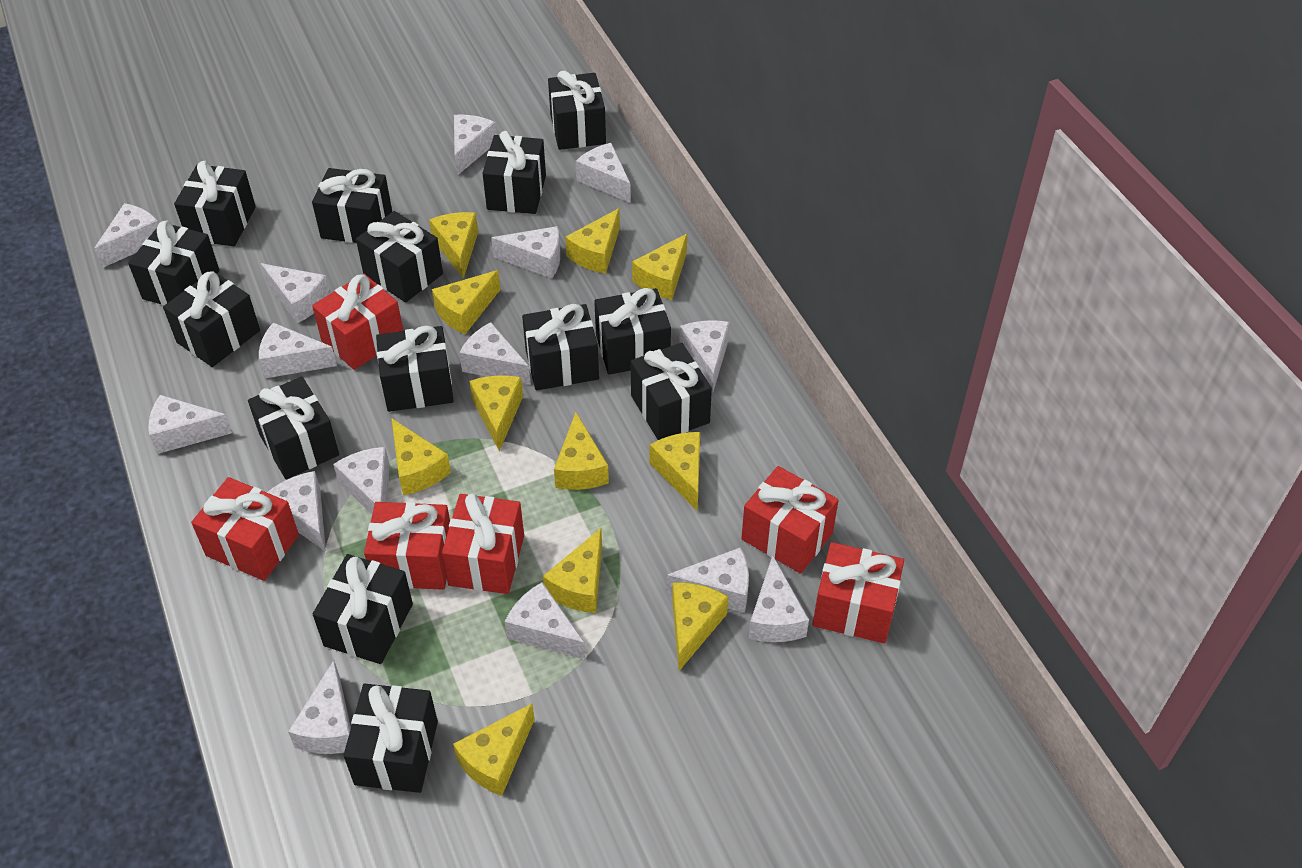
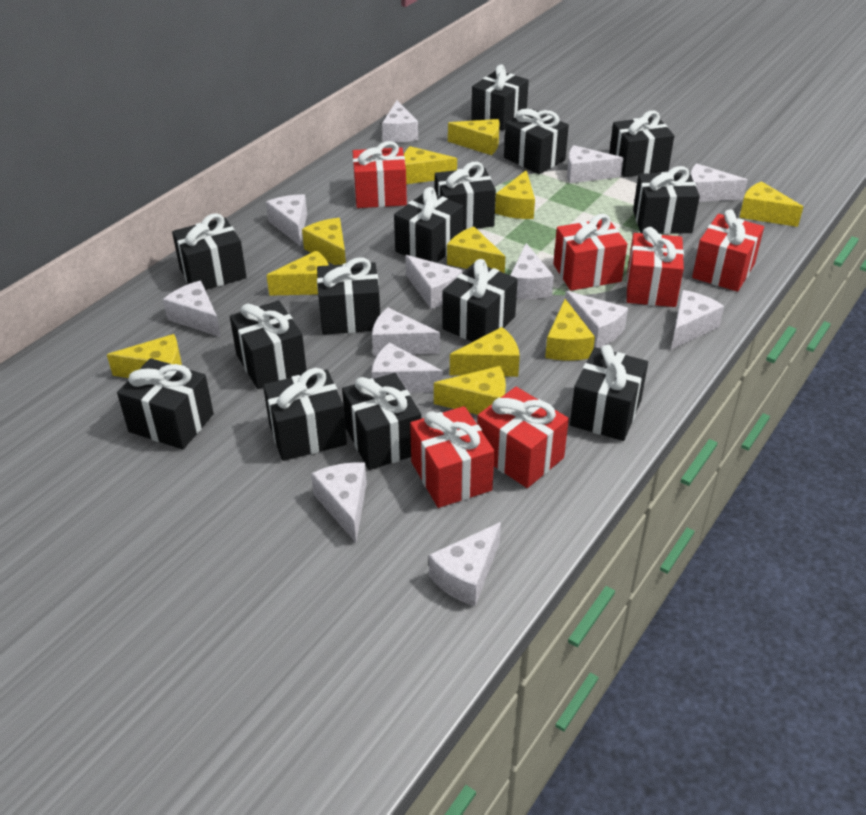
white cheese: [94,203,159,268] [148,395,232,454] [259,322,337,378] [261,263,330,324] [267,471,326,551] [288,660,351,754] [333,447,390,514] [454,115,497,176] [459,322,531,385] [491,226,560,279] [505,582,586,660] [576,143,631,203] [666,547,749,613] [679,320,730,393] [749,555,809,642] = 15 -> [163,281,221,337] [266,194,307,246] [311,462,367,543] [372,308,440,356] [372,343,443,393] [382,100,418,143] [405,255,462,309] [429,522,501,606] [510,243,554,299] [565,291,628,348] [567,145,623,183] [671,290,724,350] [691,163,748,202] = 13

